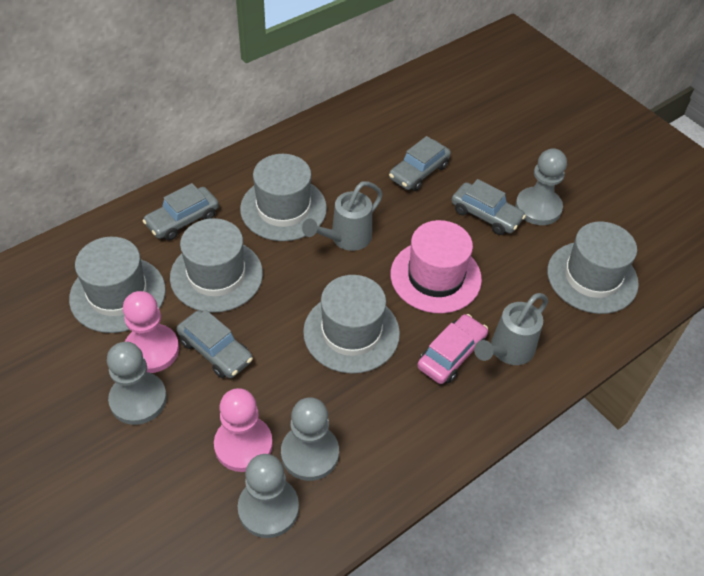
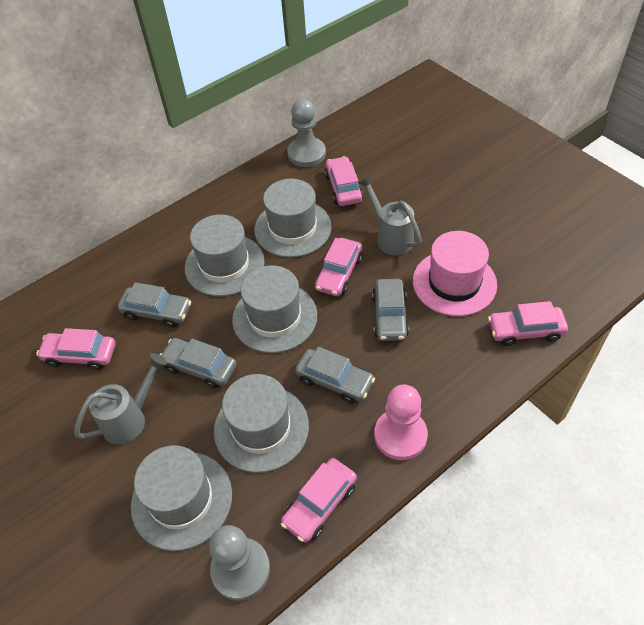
grey pawn: [107,342,167,425] [238,454,299,538] [281,397,339,481] [515,148,567,225] = 4 -> [209,525,270,601] [287,99,326,167] = 2
pink car: [417,314,488,384] = 1 -> [36,328,115,370] [281,458,357,542] [315,238,363,296] [325,156,363,206] [488,301,568,346] = 5
pink pawn: [123,291,179,373] [214,388,273,472] = 2 -> [374,385,428,460] = 1

